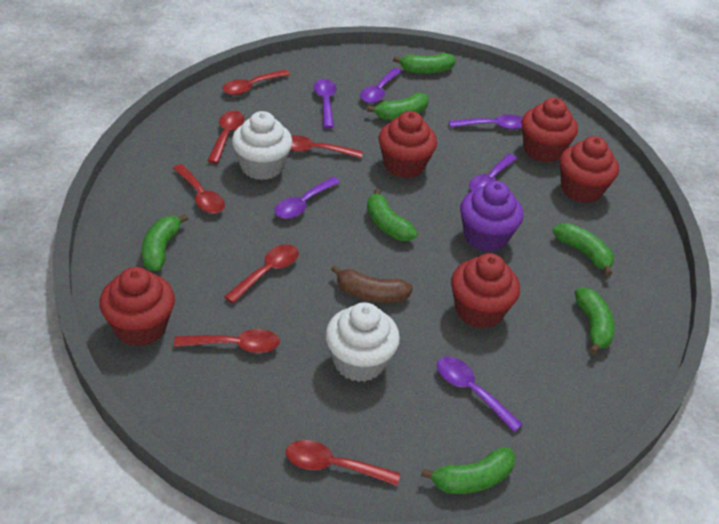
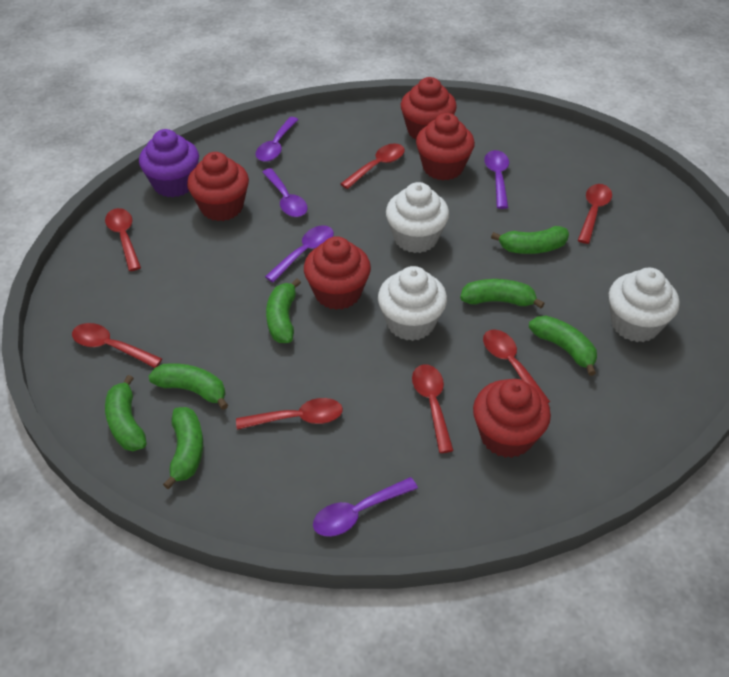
brown banana: [331,265,413,303] = 1 -> none = 0
purple spoon: [275,177,340,219] [314,79,337,128] [360,68,402,103] [437,357,523,432] [449,114,522,130] [469,154,517,191] = 6 -> [255,117,299,162] [262,168,308,217] [265,226,334,283] [313,477,418,537] [484,150,509,209] = 5
white cupcake: [232,111,293,180] [325,302,400,382] = 2 -> [378,266,447,341] [386,182,449,253] [609,268,680,342] = 3

